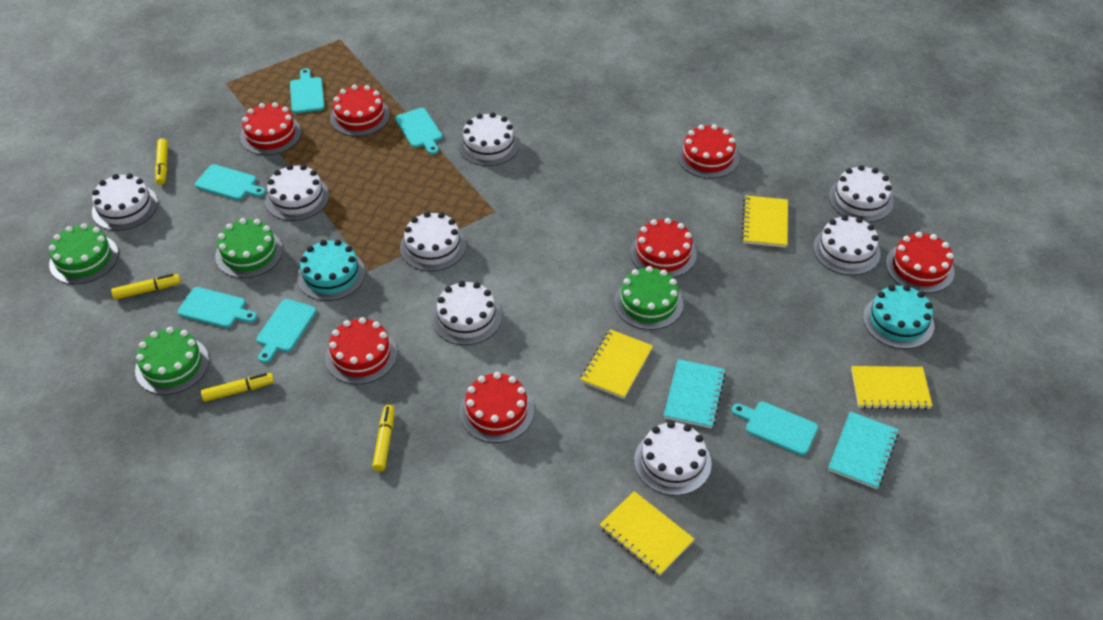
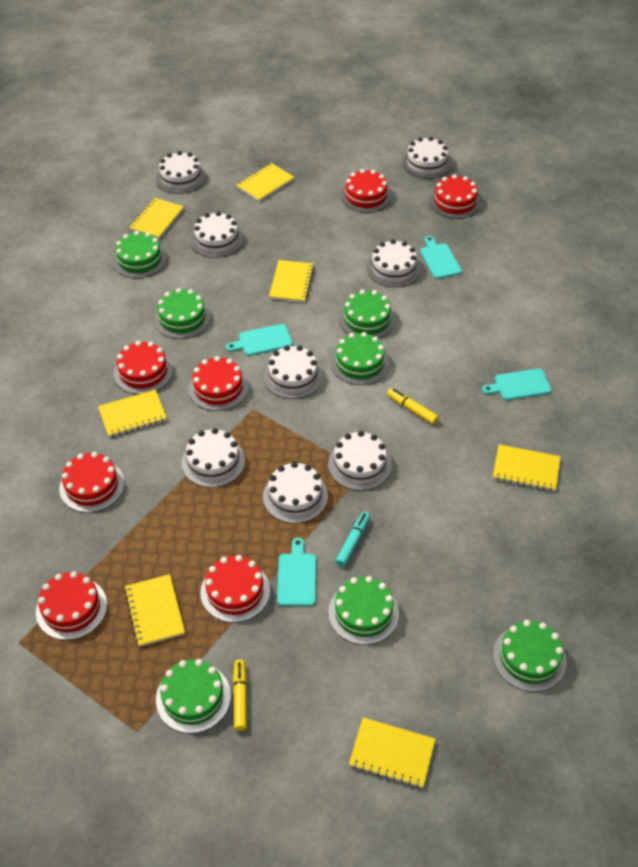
green cake: [49,223,118,284] [135,327,209,395] [215,218,283,278] [614,266,683,330] = 4 -> [113,231,167,278] [154,288,211,339] [156,659,231,733] [328,576,399,645] [331,332,389,385] [339,290,395,339] [493,620,567,692] = 7
turquoise cake: [297,240,365,301] [863,285,934,349] = 2 -> none = 0
turquoise cutting board: [178,287,257,328] [195,164,266,200] [256,299,316,363] [290,68,325,113] [395,108,442,154] [732,402,818,455] = 6 -> [226,324,293,356] [277,538,316,606] [420,236,462,279] [482,369,552,400] = 4
turquoise marker: none = 0 -> [336,512,370,567] = 1
turquoise notebook: [664,359,726,429] [828,411,899,489] = 2 -> none = 0
yellow marker: [111,274,181,299] [155,138,168,185] [201,373,274,402] [372,405,394,471] = 4 -> [233,660,247,731] [387,388,439,424] = 2
yellow notebook: [580,329,653,399] [599,491,694,576] [741,195,788,248] [851,366,932,410] = 4 -> [98,390,167,437] [124,574,185,647] [129,198,184,239] [236,163,294,202] [269,260,315,303] [349,718,436,788] [493,444,561,491] = 7

